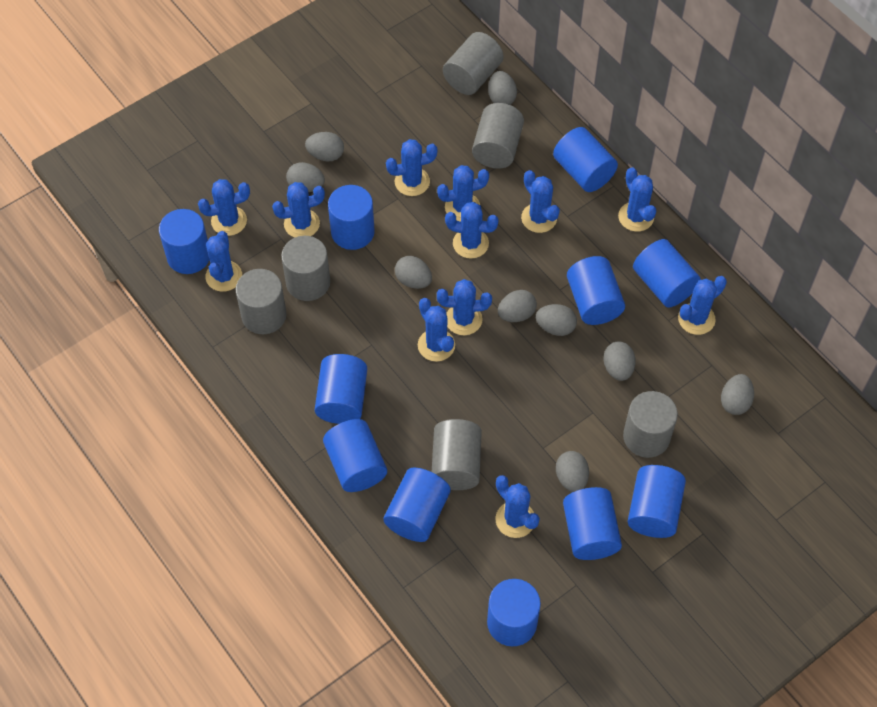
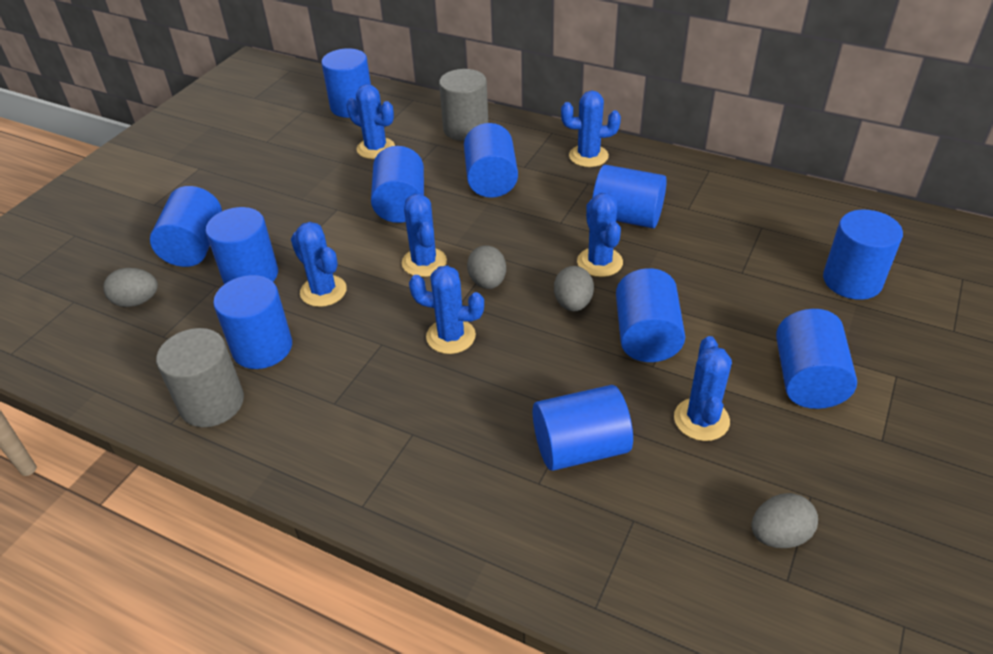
blue cactus: [198,179,250,236] [205,231,242,292] [272,182,325,238] [386,139,438,196] [418,298,455,362] [437,165,489,222] [437,279,492,335] [445,202,499,259] [495,475,540,538] [521,170,560,233] [618,167,656,232] [678,276,727,335] = 12 -> [291,222,347,307] [346,84,395,159] [402,194,447,277] [409,265,484,354] [561,90,621,167] [577,193,623,277] [674,336,732,441] = 7
grey cylinder: [236,269,287,334] [281,236,330,301] [432,419,482,490] [443,32,504,95] [472,103,524,169] [623,391,678,458] = 6 -> [156,328,244,427] [439,69,488,141] = 2
grey egg: [286,162,325,192] [305,132,344,161] [395,256,432,289] [488,71,517,105] [498,290,537,322] [536,304,577,336] [556,451,589,492] [603,342,636,381] [721,374,754,415] = 9 -> [103,268,158,307] [467,245,506,289] [554,266,594,312] [751,493,818,548] = 4

